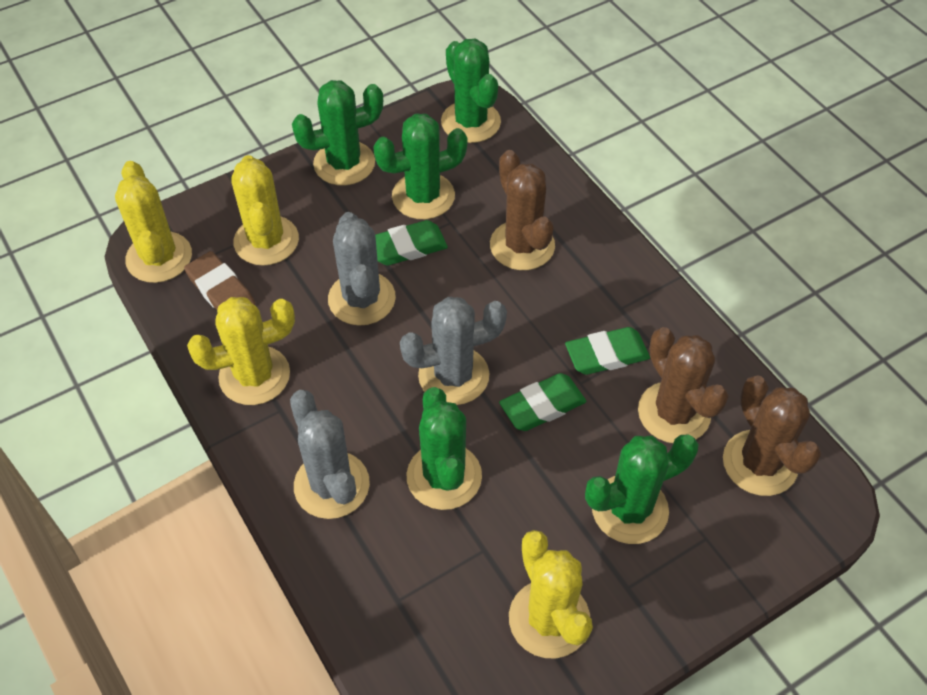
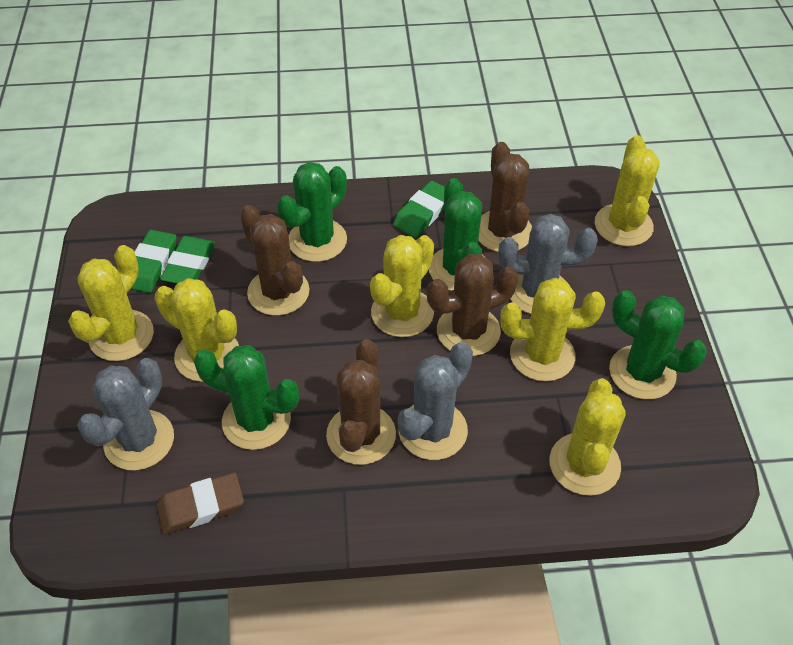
brown cactus: [490,150,555,270] [638,327,729,443] [723,375,821,496] = 3 -> [240,205,309,316] [326,339,396,465] [427,254,519,356] [478,142,532,252] = 4
green cactus: [292,80,383,186] [373,113,468,219] [406,387,482,510] [441,39,501,143] [585,435,699,544] = 5 -> [194,345,299,450] [277,162,347,262] [429,178,484,291] [609,290,707,400] = 4
yellow cactus: [115,161,192,283] [187,297,295,405] [231,155,299,266] [509,530,593,658] = 4 -> [68,245,154,361] [154,278,239,382] [370,235,434,337] [500,278,605,382] [549,378,626,496] [595,135,660,246] = 6

